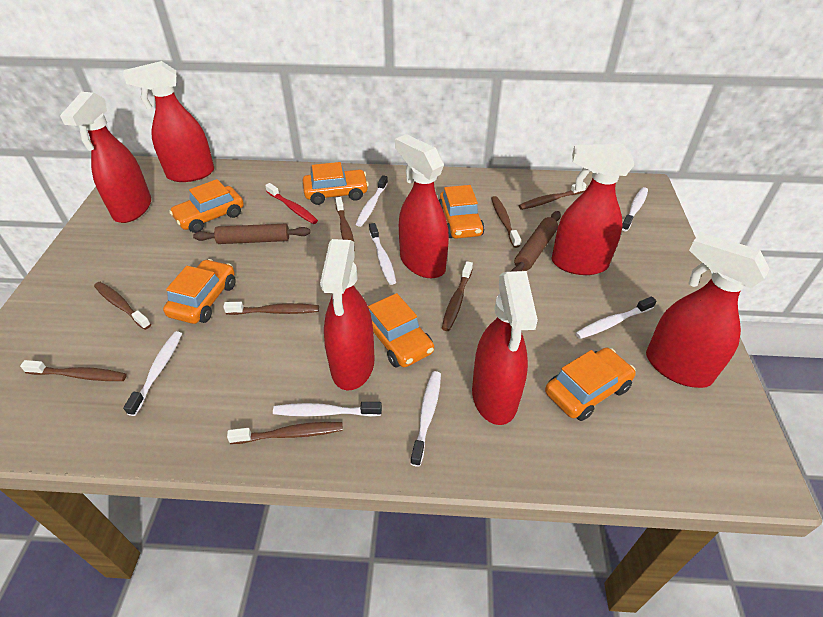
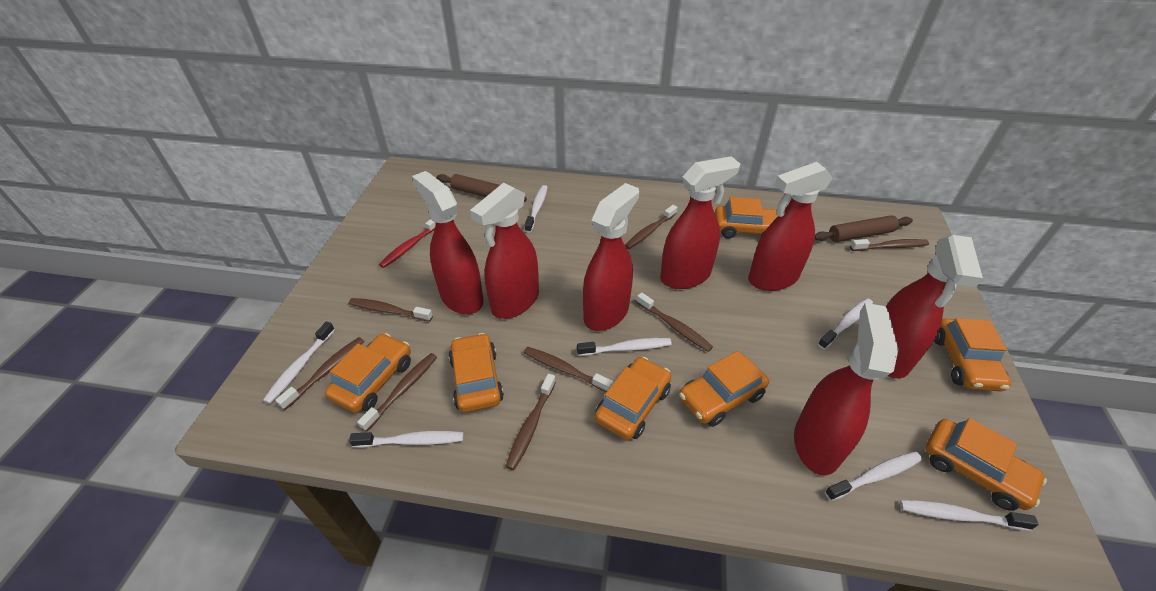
orange car: [163,259,236,324] [169,179,244,233] [303,162,369,205] [368,293,434,368] [439,185,485,239] [545,347,636,421] = 6 -> [325,333,411,413] [449,333,504,412] [595,357,671,440] [679,351,769,427] [715,197,778,238] [925,418,1047,511] [934,318,1011,391] = 7

